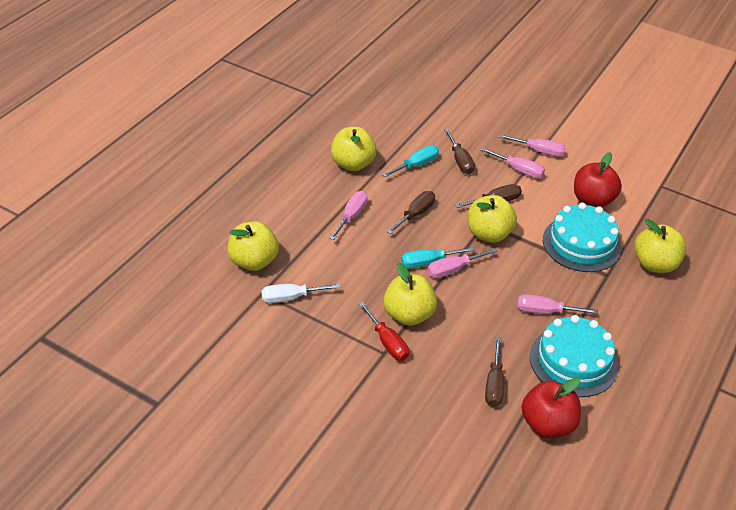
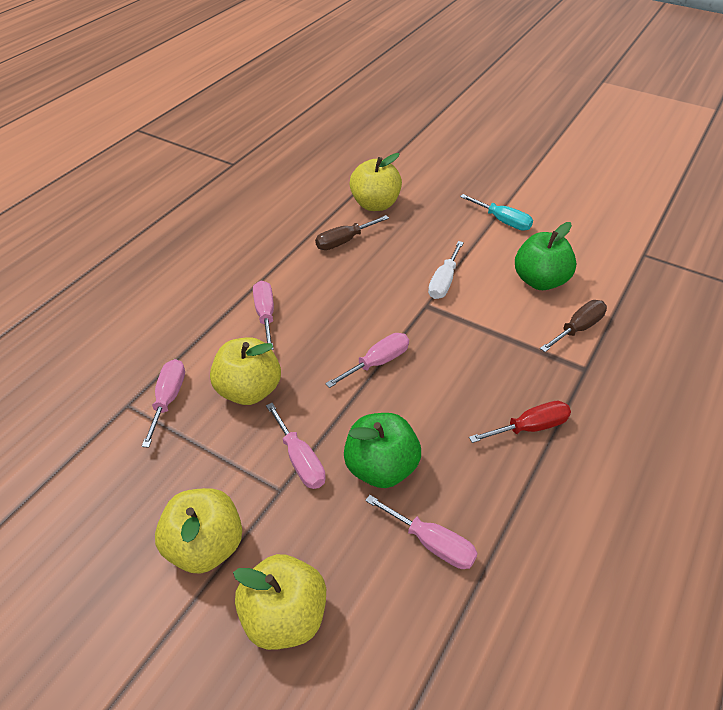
brown screwdriver: [387,191,435,234] [444,129,475,174] [455,184,522,208] [485,337,504,407] = 4 -> [315,215,389,250] [540,300,607,352] = 2
green apple: none = 0 -> [344,413,421,488] [515,222,577,290] = 2
red apple: [522,378,581,438] [574,152,622,207] = 2 -> none = 0
turquoise cake: [530,315,618,397] [543,203,621,272] = 2 -> none = 0
turquoise screwdriver: [382,146,439,177] [401,247,475,268] = 2 -> [460,194,533,231] = 1
yellow apple: [228,221,279,271] [331,127,377,171] [383,263,437,326] [468,195,517,243] [634,219,687,273] = 5 -> [155,488,242,574] [210,337,281,405] [233,554,326,650] [349,153,402,211] = 4

